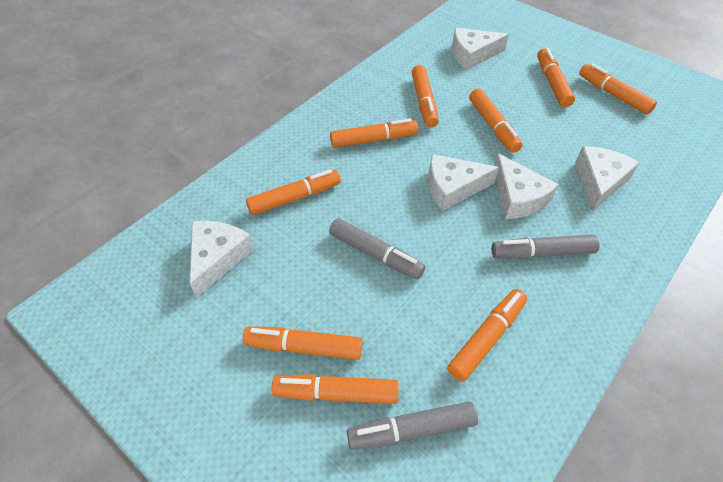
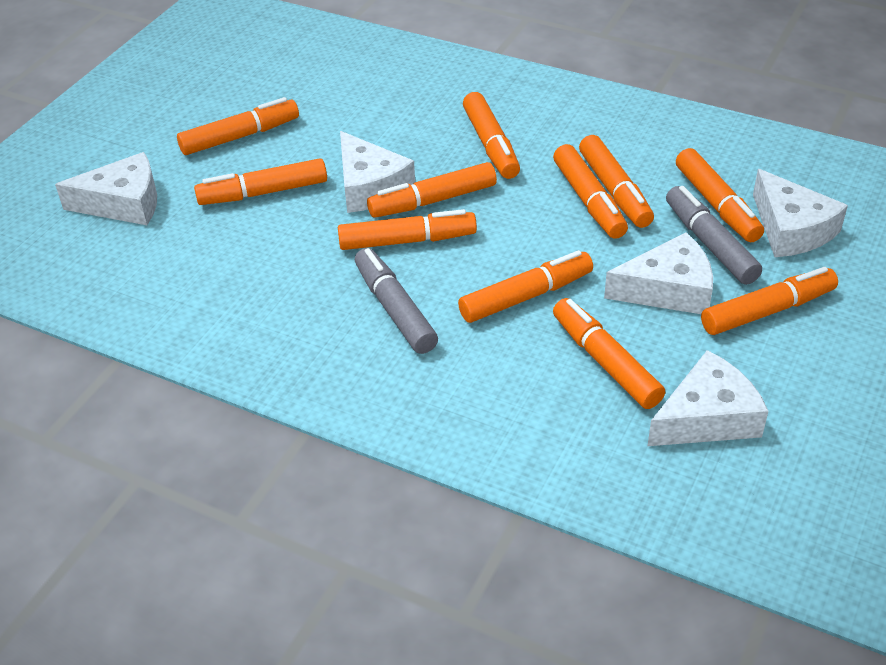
grey marker: [329,218,425,279] [347,401,478,450] [491,234,600,259] = 3 -> [355,248,438,354] [666,186,762,285] = 2
orange marker: [243,326,362,360] [246,169,341,215] [272,374,399,404] [330,119,418,148] [412,65,439,127] [447,289,527,382] [469,89,523,153] [537,48,575,107] [579,63,657,115] = 9 -> [177,97,299,155] [194,158,327,205] [338,209,477,250] [367,162,497,218] [458,250,593,323] [463,92,520,179] [553,144,628,239] [553,298,665,409] [579,135,654,228] [676,148,764,242] [701,267,838,335] = 11

